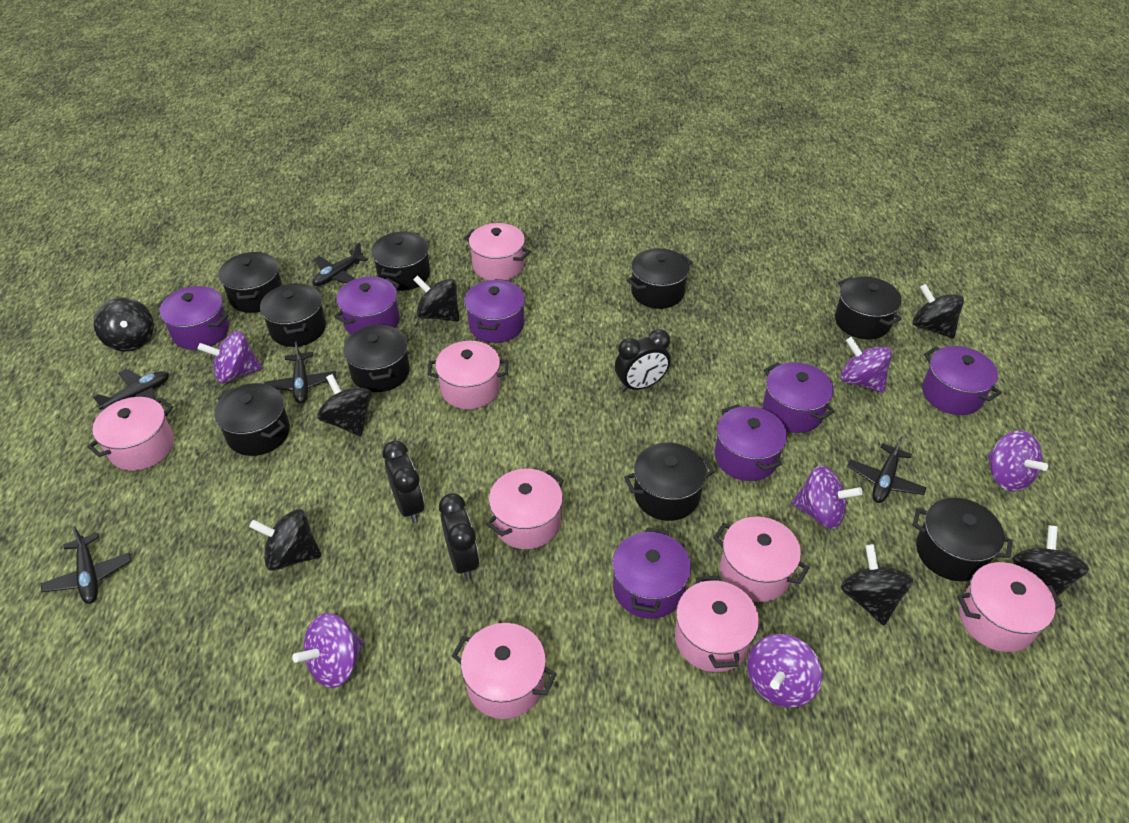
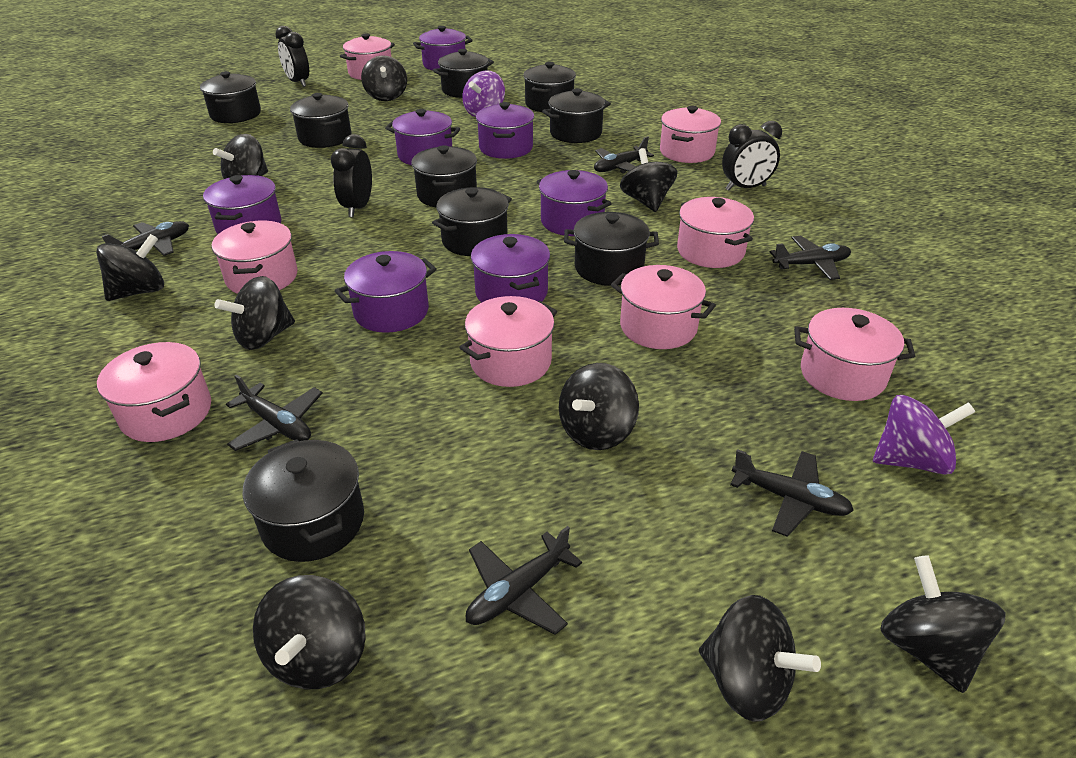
black plane: [41,526,131,604] [92,369,169,409] [264,342,336,403] [312,242,368,286] [847,436,927,503] = 5 -> [102,221,189,256] [226,375,323,451] [466,526,582,635] [594,136,654,173] [730,449,854,537] [770,236,851,280] = 6
black spinning top: [94,297,154,352] [249,509,321,571] [317,374,372,436] [413,275,459,322] [841,544,913,626] [912,284,964,338] [1012,525,1089,596] = 7 -> [96,234,164,301] [213,134,268,179] [214,276,295,350] [253,575,366,689] [361,55,407,101] [559,363,639,450] [620,148,677,212] [699,595,821,722] [880,555,1006,693] = 9
purple spinning top: [198,331,262,383] [292,613,364,688] [747,634,822,708] [792,465,863,529] [840,337,892,393] [987,430,1048,492] = 6 -> [463,70,505,117] [873,395,976,475] = 2

